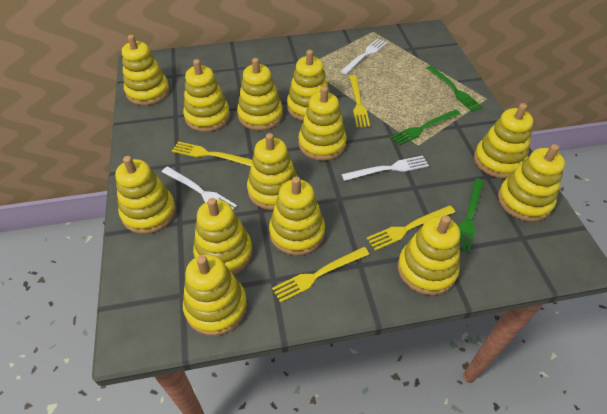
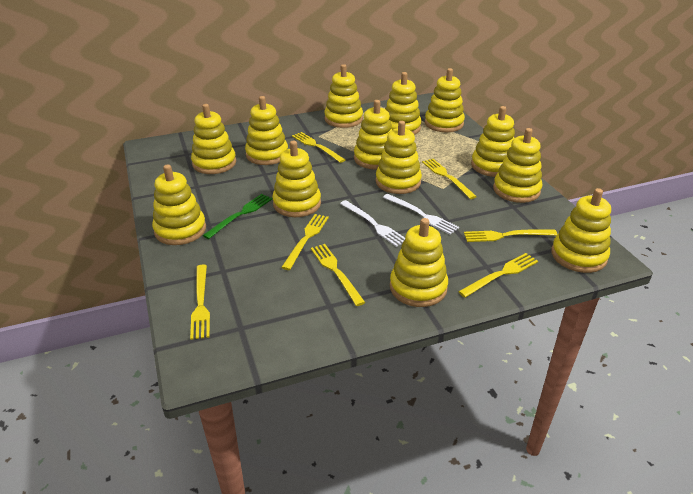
green fork: [390,109,460,146] [427,65,482,112] [458,178,484,253] = 3 -> [203,194,272,239] = 1
white fork: [162,167,237,210] [340,39,387,74] [342,156,429,181] = 3 -> [340,200,405,247] [383,194,459,235] = 2
yellow fork: [172,141,252,166] [272,247,369,303] [349,75,370,127] [366,205,455,251] = 4 -> [190,265,210,340] [281,214,329,270] [292,132,346,163] [311,244,366,306] [422,159,477,199] [458,253,538,298] [464,229,557,242] = 7

